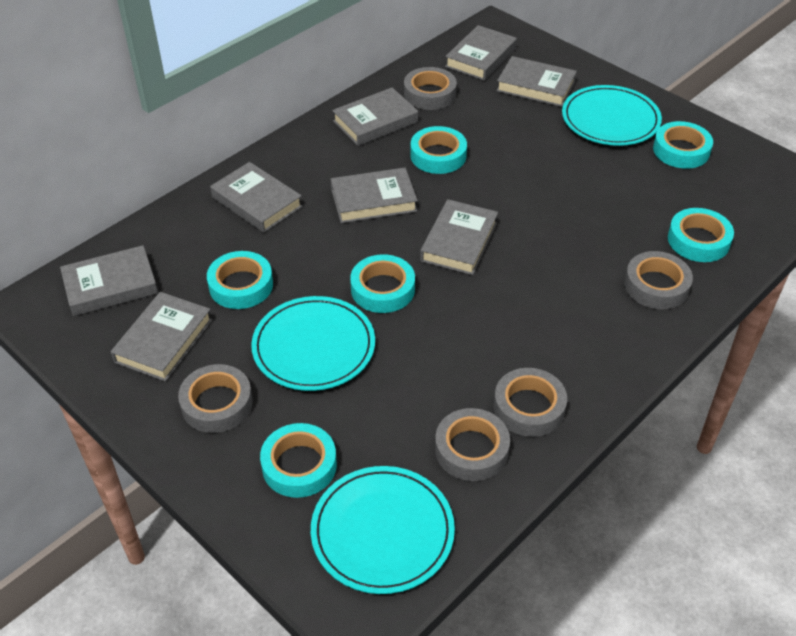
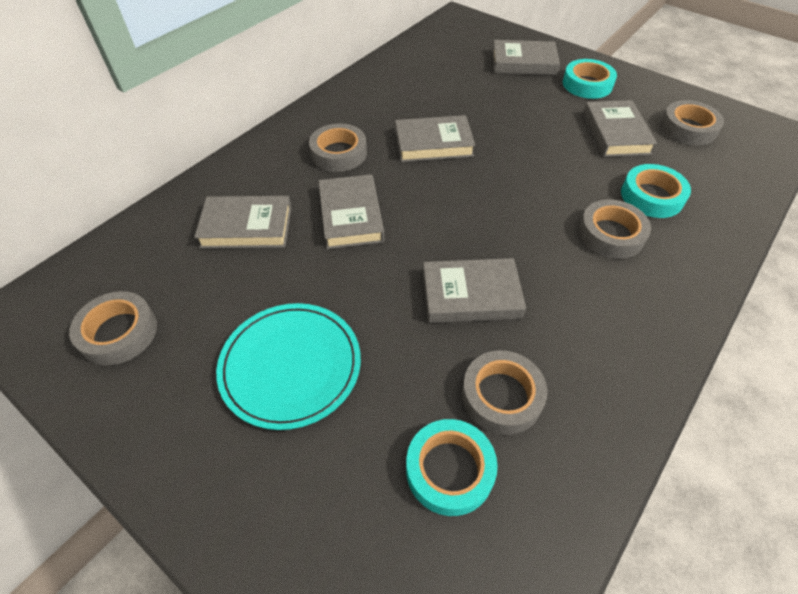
grey book: [60,245,158,316] [111,292,213,382] [210,162,303,233] [331,168,418,223] [332,87,418,146] [420,199,498,275] [445,25,517,81] [496,56,577,107] = 8 -> [194,196,291,249] [318,174,384,249] [395,115,475,162] [423,258,526,323] [492,40,560,75] [583,100,657,157] = 6
turquoise plate: [251,296,375,391] [311,466,455,594] [562,85,662,146] = 3 -> [216,303,361,430] = 1
turquoise tape: [207,251,273,309] [260,423,337,498] [350,254,415,313] [410,126,467,174] [653,121,713,169] [668,208,734,262] = 6 -> [406,419,498,516] [563,59,617,99] [621,164,691,218] = 3

